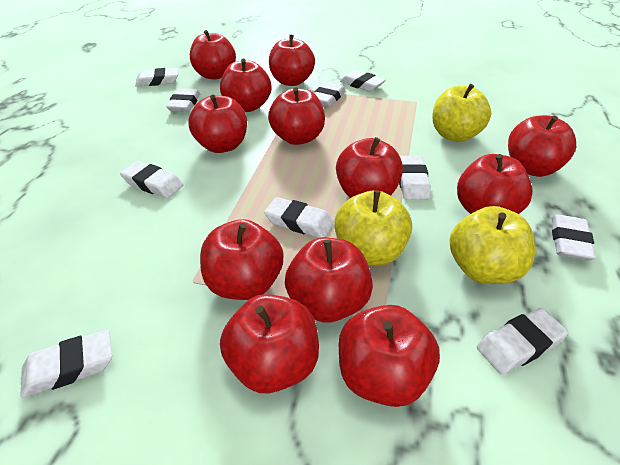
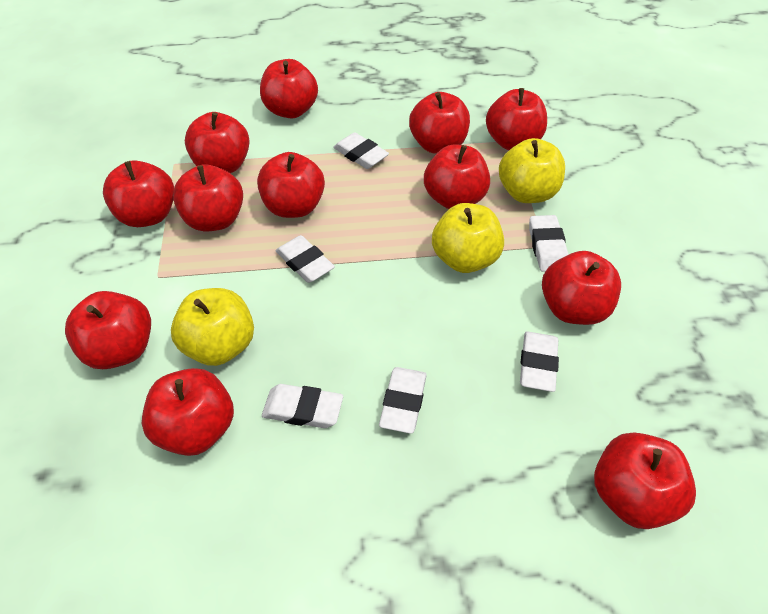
white eraser: [20,330,112,398] [120,161,184,198] [135,68,178,87] [166,88,200,112] [264,197,334,238] [314,82,346,107] [340,70,386,92] [399,156,431,200] [477,308,569,375] [551,214,596,260] = 10 -> [262,384,343,428] [276,235,335,283] [333,132,389,169] [379,367,427,434] [520,332,559,392] [529,215,569,272] = 6

